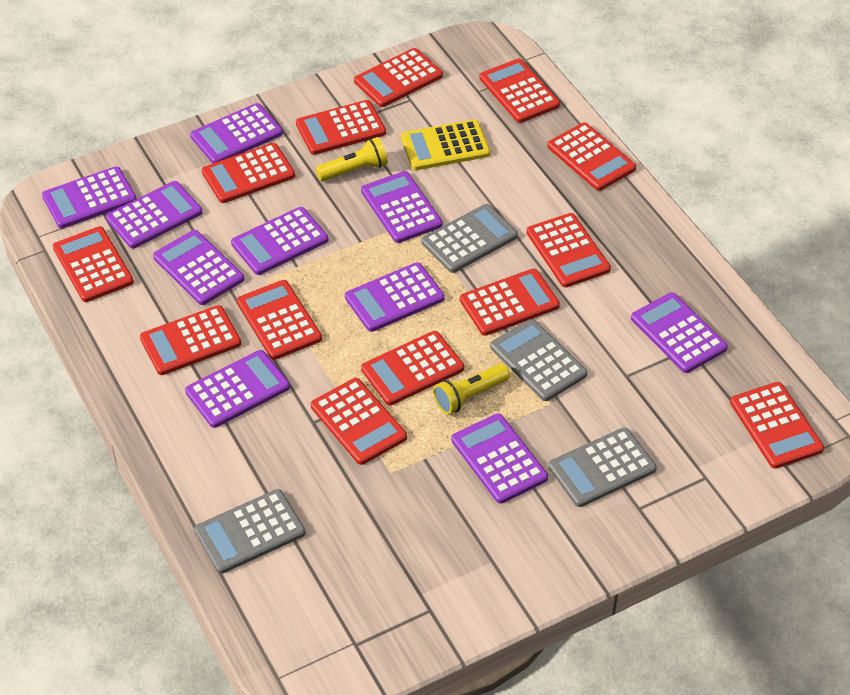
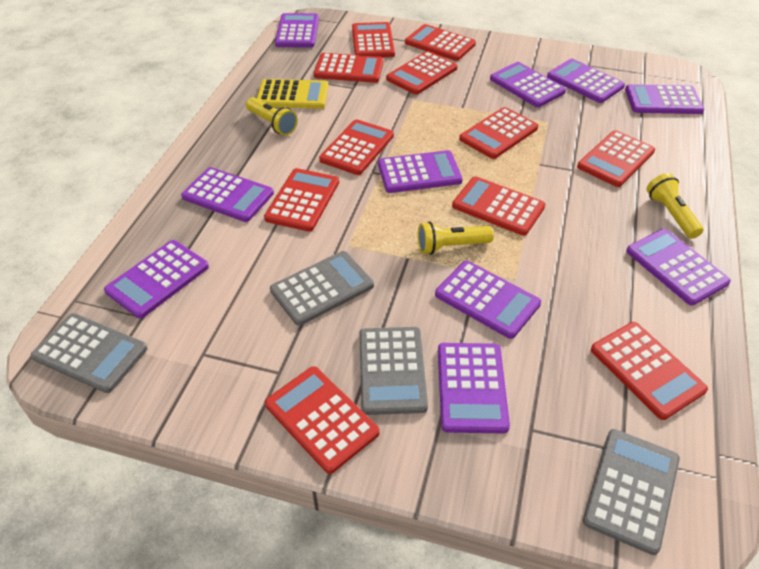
red calculator: [53,226,134,302] [140,305,241,375] [202,143,295,203] [237,280,322,360] [296,100,386,155] [311,378,407,465] [354,48,443,107] [361,331,464,405] [460,269,560,336] [479,58,560,123] [527,213,611,287] [547,122,636,191] [730,382,824,469] = 13 -> [264,168,339,232] [265,366,380,474] [314,53,383,83] [319,119,394,175] [352,22,395,57] [386,51,458,95] [405,24,476,61] [452,176,545,236] [459,107,538,159] [577,130,655,187] [591,322,708,420] = 11
yellow flashlight: [316,137,388,181] [433,364,510,415] = 2 -> [246,97,298,136] [418,221,494,255] [647,173,703,239] = 3

